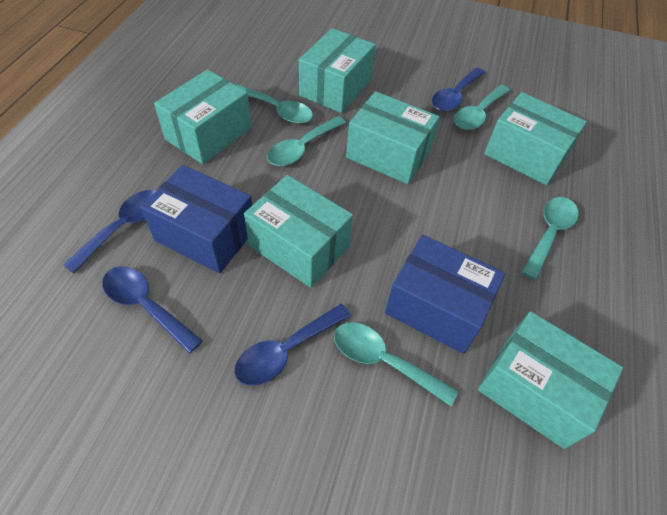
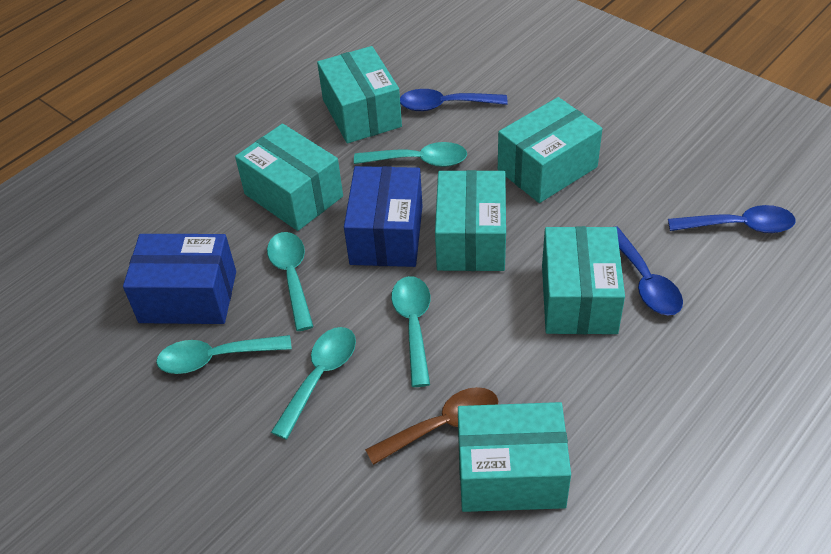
blue spoon: [63,190,156,273] [102,266,203,354] [234,304,351,385] [432,67,485,112] = 4 -> [400,89,508,111] [616,226,683,315] [668,205,795,233] = 3
brown spoon: none = 0 -> [365,387,498,465] = 1

